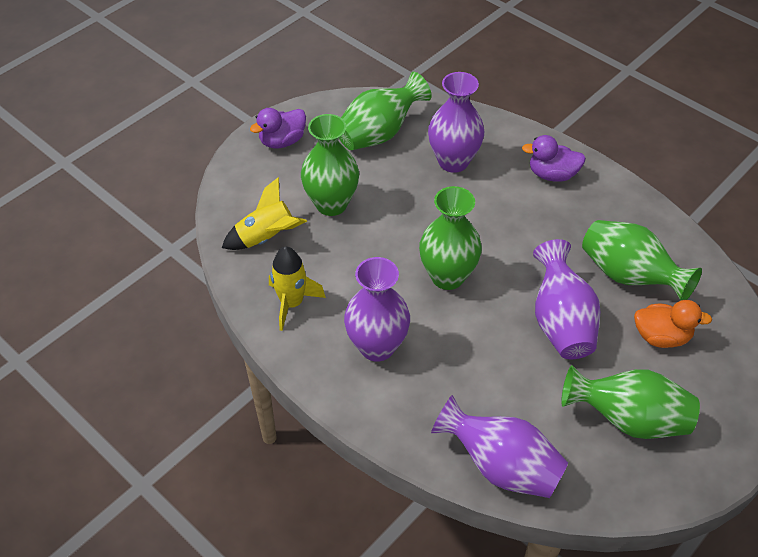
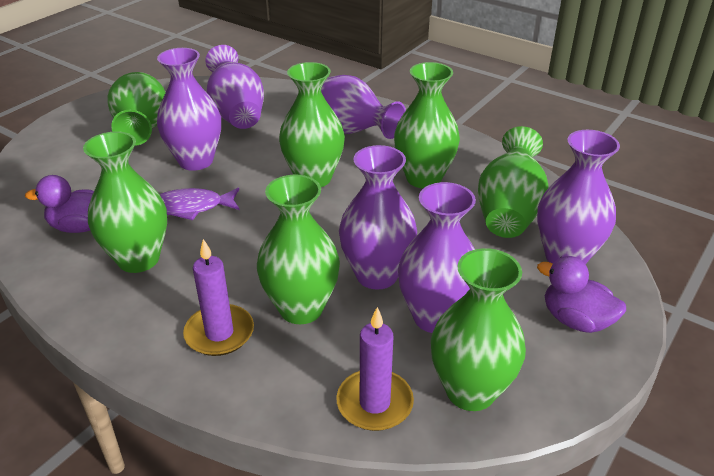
green vase: [301,114,359,216] [339,72,432,150] [419,186,482,290] [561,365,700,439] [582,220,702,301] = 5 -> [83,131,167,273] [107,72,166,146] [257,175,340,324] [279,62,345,187] [394,62,460,188] [431,248,526,411] [478,126,549,238] = 7
orange duck: [634,300,712,348] = 1 -> none = 0
purple candle: none = 0 -> [183,239,254,356] [336,307,414,431] = 2
purple fish: none = 0 -> [160,188,240,220] = 1
purple vase: [344,257,410,362] [428,72,484,173] [431,395,568,498] [533,239,600,359] = 4 -> [157,48,221,171] [205,45,264,129] [321,75,406,139] [339,145,417,290] [398,182,476,333] [537,130,620,264] = 6
yellow rocket: [222,177,307,250] [269,246,326,331] = 2 -> none = 0

